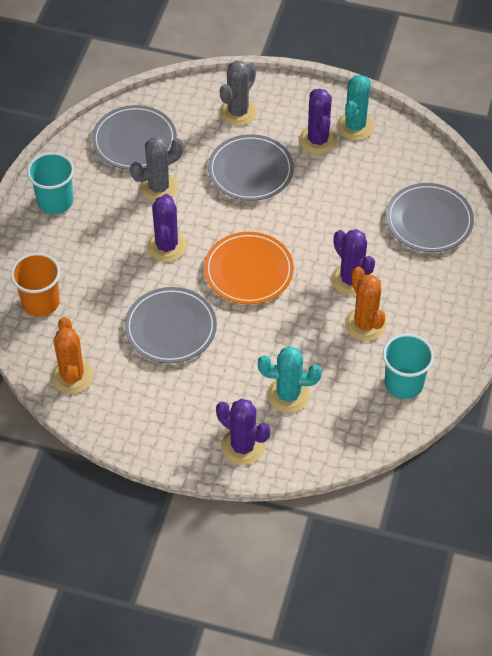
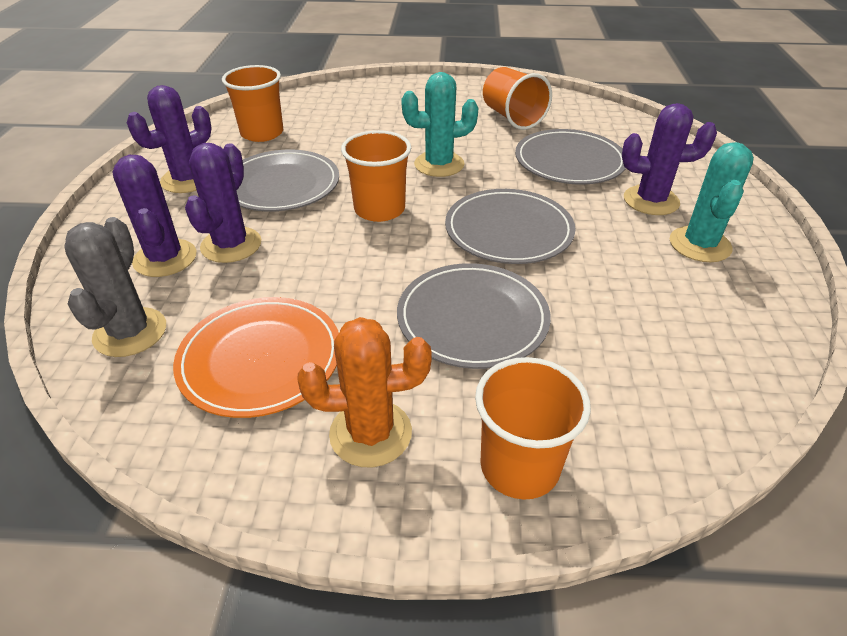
grey cactus: [130,137,183,202] [219,60,257,126] = 2 -> [64,217,166,357] = 1
orange cactus: [51,317,94,394] [345,267,386,341] = 2 -> [297,317,432,467] = 1
orange cup: [11,253,60,317] = 1 -> [222,65,283,142] [341,130,411,222] [475,357,591,500] [483,67,552,130] = 4
turquoise cup: [27,152,74,214] [383,334,434,399] = 2 -> none = 0

